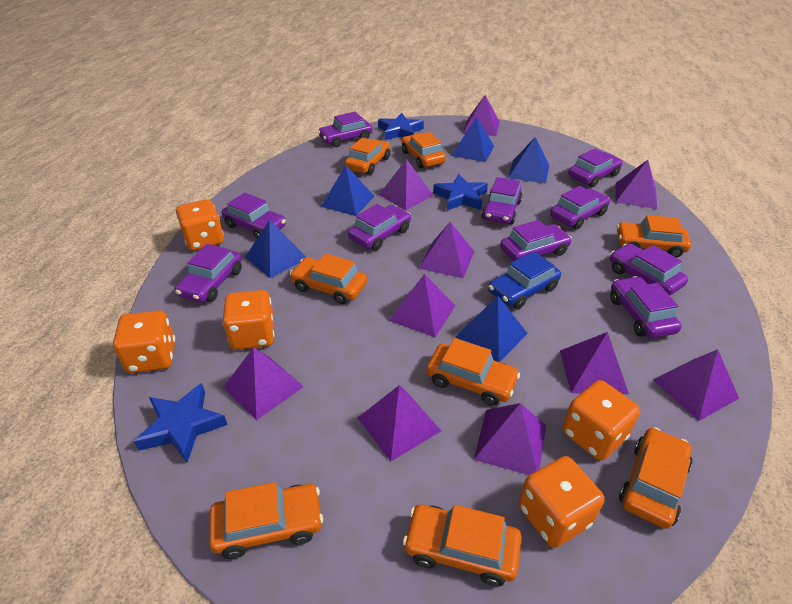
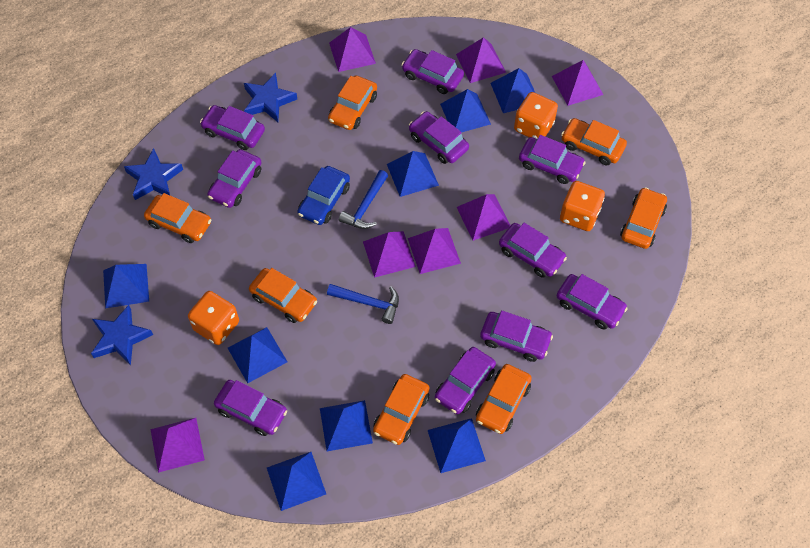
blue hammer: none = 0 -> [327,284,399,324] [339,170,388,229] = 2
blue pyramid: [245,220,306,278] [321,165,374,216] [452,117,494,162] [455,296,528,362] [508,137,549,184] = 5 -> [103,264,149,308] [228,327,287,383] [267,452,326,511] [320,400,373,451] [387,151,439,197] [428,418,486,473] [440,89,491,132] [491,68,535,113] = 8
orange car: [209,482,323,559] [290,253,367,304] [345,137,391,175] [402,132,446,169] [403,504,522,587] [426,338,520,406] [617,215,691,258] [619,427,693,529] = 8 -> [144,193,211,243] [249,268,317,323] [328,76,377,130] [373,374,430,445] [476,364,532,434] [561,118,627,165] [620,187,667,249] = 7
orange dice: [113,310,175,373] [176,199,224,251] [222,290,274,350] [519,456,605,548] [562,380,640,461] = 5 -> [188,291,239,345] [514,92,558,139] [560,181,605,231] = 3
purple pyramid: [223,347,304,421] [358,385,441,461] [379,159,434,210] [389,274,455,337] [419,222,474,278] [463,95,500,136] [474,403,546,475] [560,332,629,394] [615,160,657,209] [653,349,739,421] = 10 -> [150,418,205,473] [329,27,376,72] [363,231,416,278] [408,228,461,274] [456,37,506,83] [457,194,511,241] [552,60,603,106] = 7

